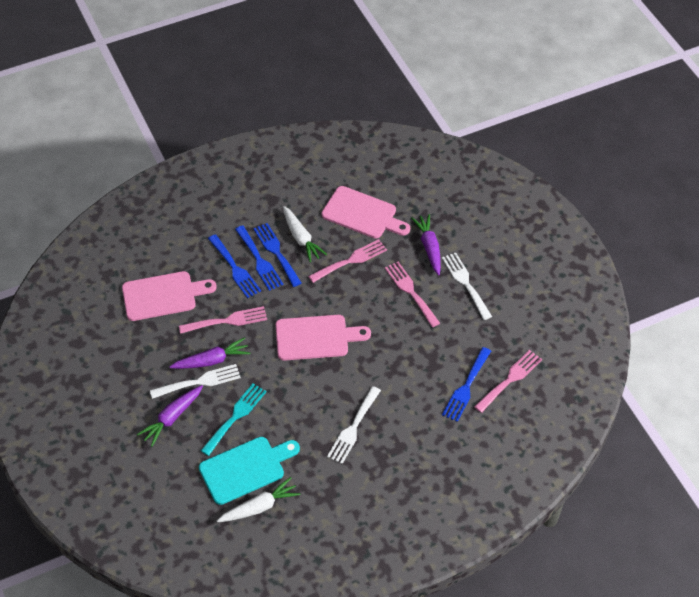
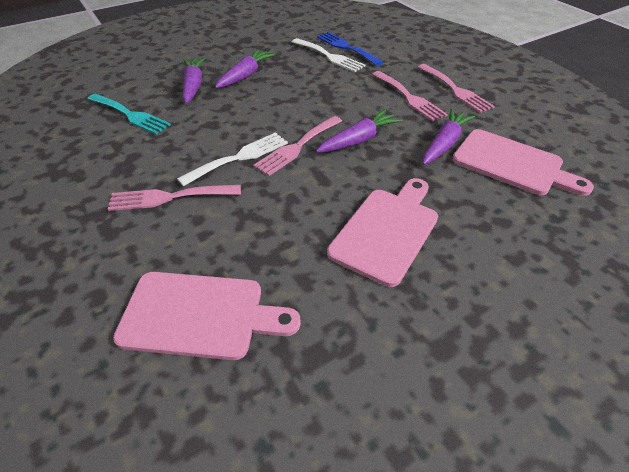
blue fork: [208,234,261,298] [235,225,283,291] [253,223,302,287] [442,347,491,422] = 4 -> [317,32,383,66] = 1
purple carrot: [137,385,203,447] [169,337,250,369] [411,214,441,275] = 3 -> [182,58,205,104] [215,49,275,88] [316,109,403,153] [422,109,475,165] = 4
turquoise cutting board: [199,437,300,505] = 1 -> none = 0
white carrot: [217,477,300,522] [283,206,327,263] = 2 -> none = 0
white fork: [150,364,241,399] [327,386,381,464] [442,253,492,320] = 3 -> [177,132,288,186] [292,38,366,72] = 2

